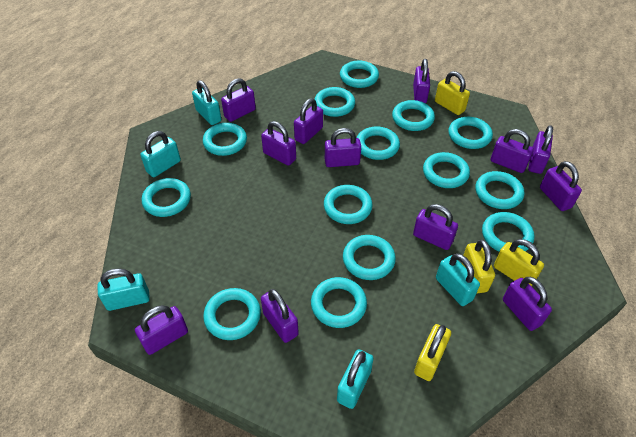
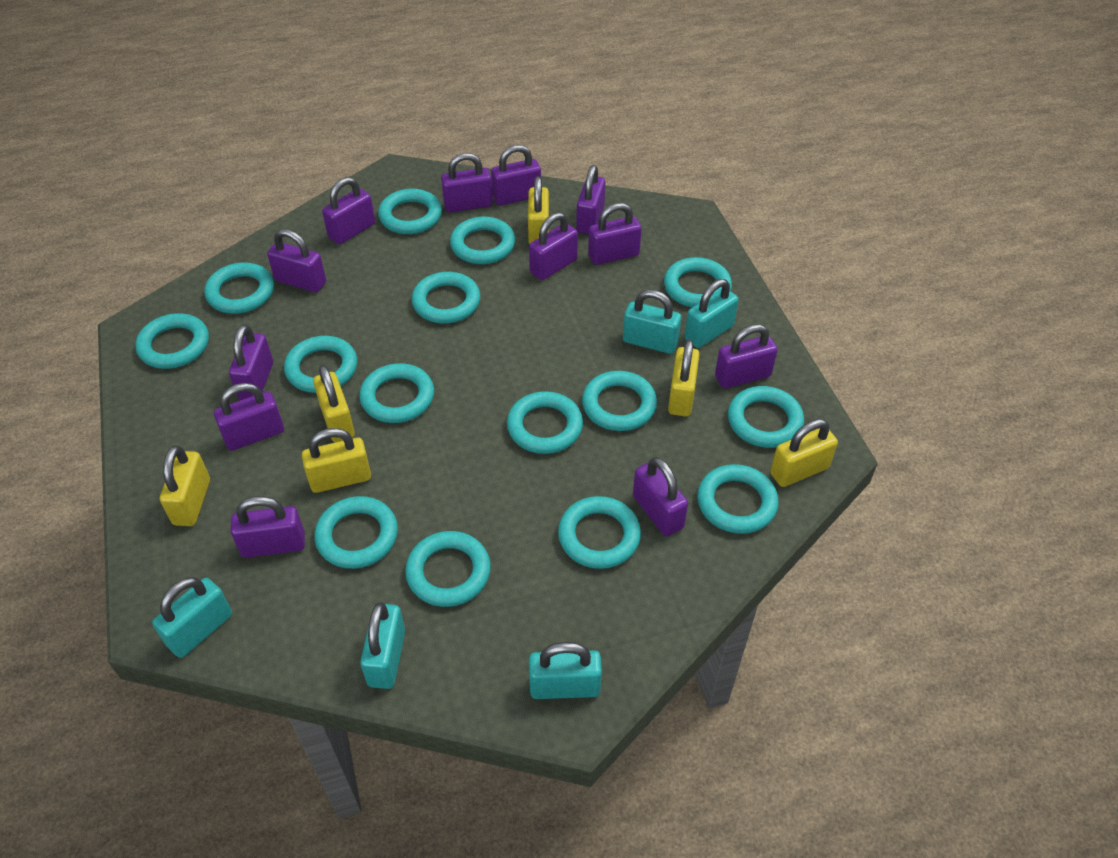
turquoise ring: [142,178,191,217] [203,123,247,156] [203,288,261,340] [311,277,367,328] [315,87,355,117] [324,185,373,224] [340,61,379,88] [343,235,396,280] [357,127,400,160] [392,100,435,131] [423,152,470,188] [448,117,493,149] [476,171,524,209] [482,212,535,252] = 14 -> [135,313,209,369] [205,262,274,314] [284,336,357,393] [314,496,398,569] [359,363,434,423] [378,189,442,234] [405,531,491,607] [412,272,480,323] [450,217,515,264] [507,391,583,454] [558,496,641,569] [582,371,657,431] [664,257,732,307] [697,464,779,534] [728,386,804,448] = 15
yellow padlock: [414,324,451,381] [435,71,470,115] [462,240,495,294] [494,239,544,286] = 4 -> [160,446,210,526] [302,428,371,493] [313,365,355,442] [528,176,549,244] [668,339,700,417] [770,419,838,487] = 6

